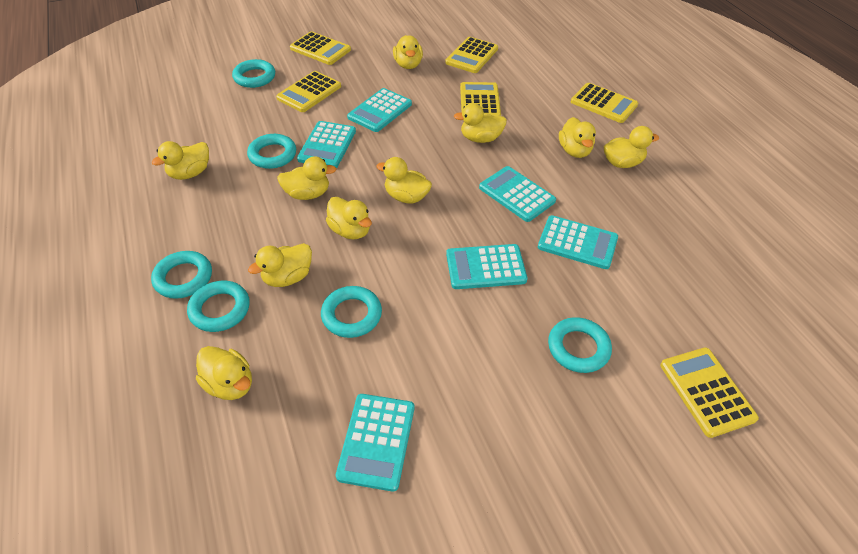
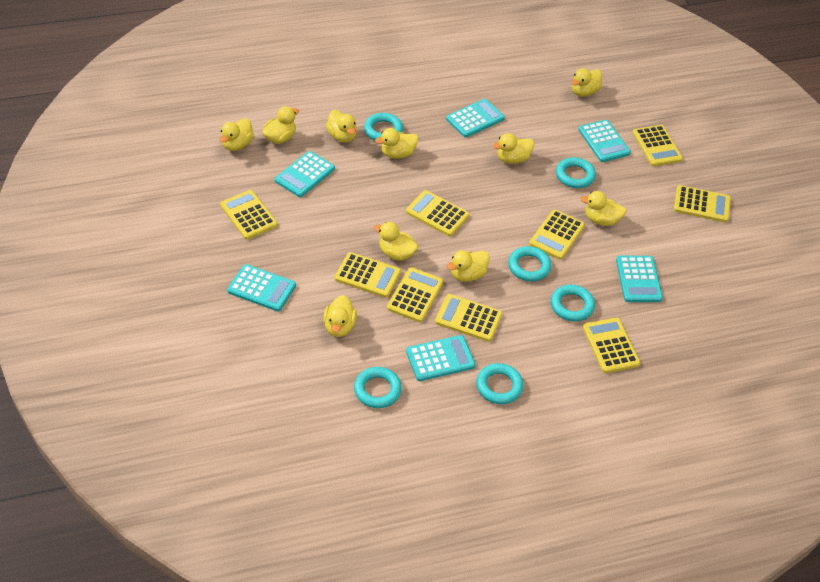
yellow calculator: [276,71,341,112] [290,31,351,65] [445,37,498,73] [460,82,501,116] [571,83,638,123] [660,347,759,438] = 6 -> [220,190,278,240] [335,252,401,298] [387,267,444,322] [406,190,469,236] [435,294,502,342] [529,209,585,260] [583,318,640,373] [632,125,683,166] [674,185,731,222] = 9

